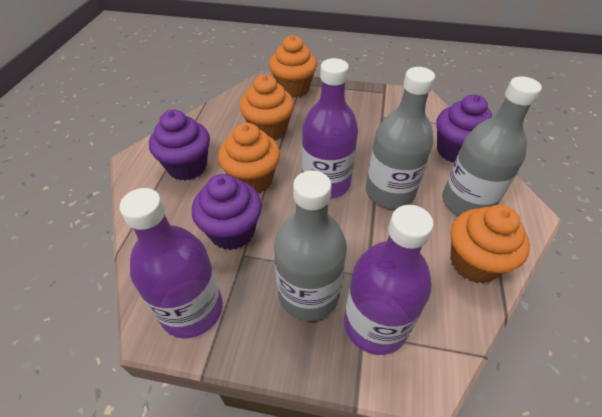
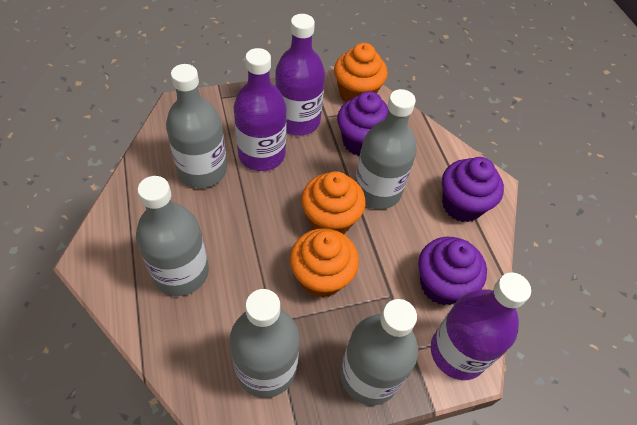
grey bottle: [274,171,347,321] [366,67,435,209] [442,76,542,216] = 3 -> [136,176,209,296] [166,64,227,188] [229,289,299,398] [340,299,418,405] [355,89,417,209] = 5
orange cupcake: [218,123,280,193] [240,75,294,140] [269,35,317,98] [450,205,530,283] = 4 -> [290,228,359,298] [301,171,366,234] [334,43,388,103] = 3

